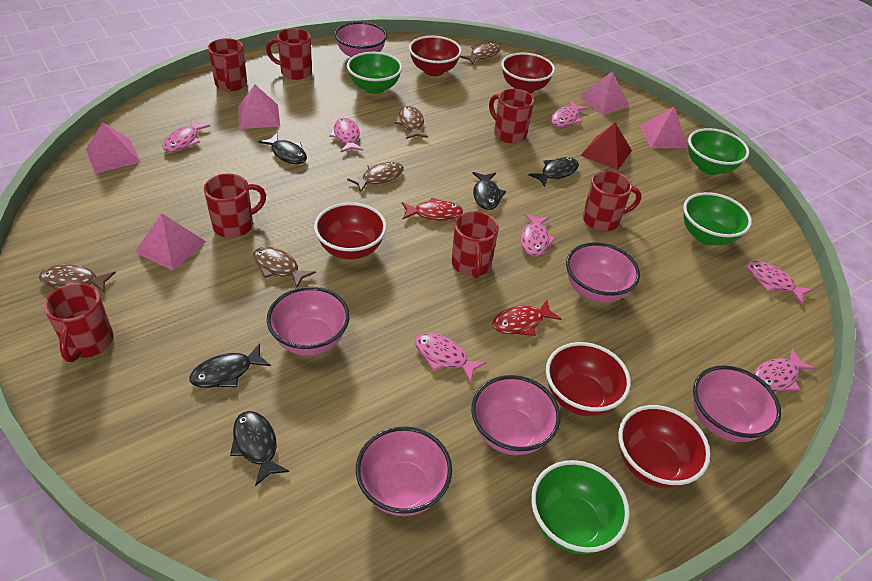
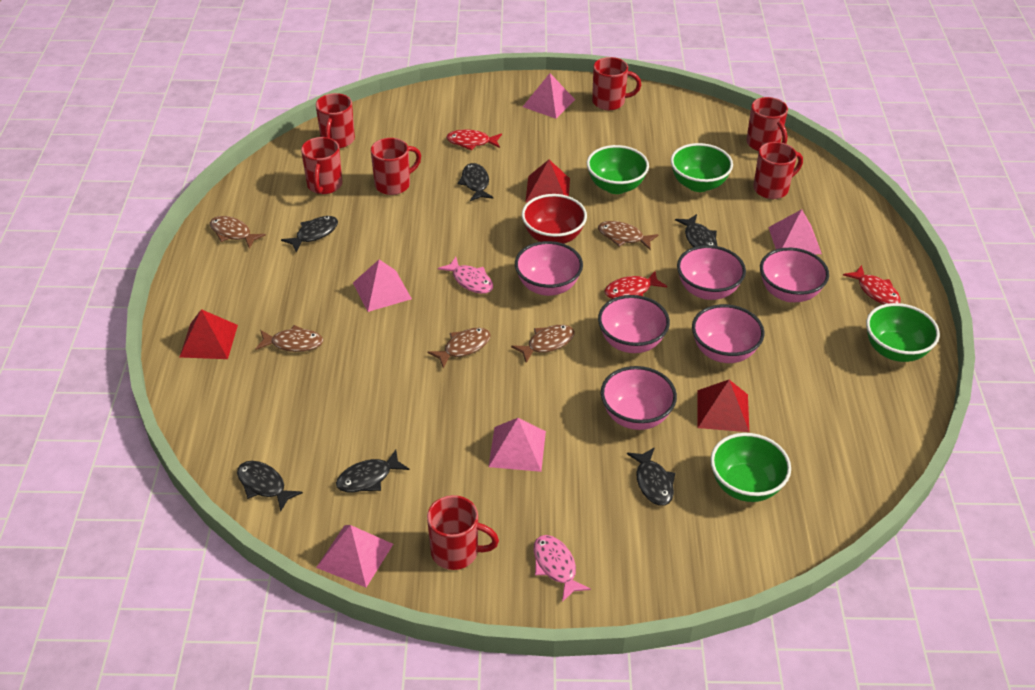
black fish: [189,343,271,388] [230,411,289,486] [258,133,307,164] [473,172,506,210] [528,157,579,187] = 5 -> [237,461,303,512] [281,216,338,252] [336,449,410,492] [458,163,493,201] [627,447,675,506] [675,214,718,247] = 6
pink fish: [162,119,210,152] [329,118,364,153] [415,333,487,383] [520,213,556,256] [551,100,588,127] [746,261,813,304] [754,349,816,392] = 7 -> [438,257,493,294] [533,535,591,602] = 2
red bowl: [314,202,387,260] [409,36,462,76] [501,52,555,93] [546,342,631,416] [618,405,711,488] = 5 -> [522,194,587,244] = 1
red fish: [402,198,463,220] [492,300,561,336] = 2 -> [446,130,502,151] [604,271,667,299] [843,265,901,304] = 3
red pyramid: [580,122,632,170] = 1 -> [180,309,238,359] [526,160,570,202] [698,380,749,432] = 3

